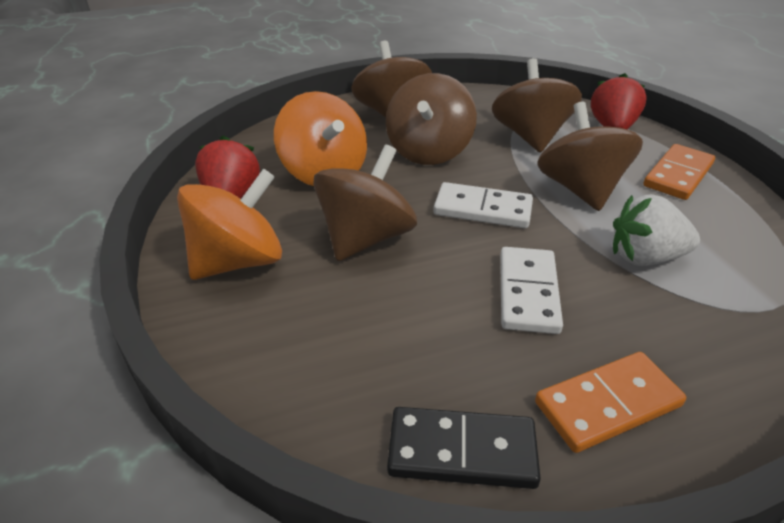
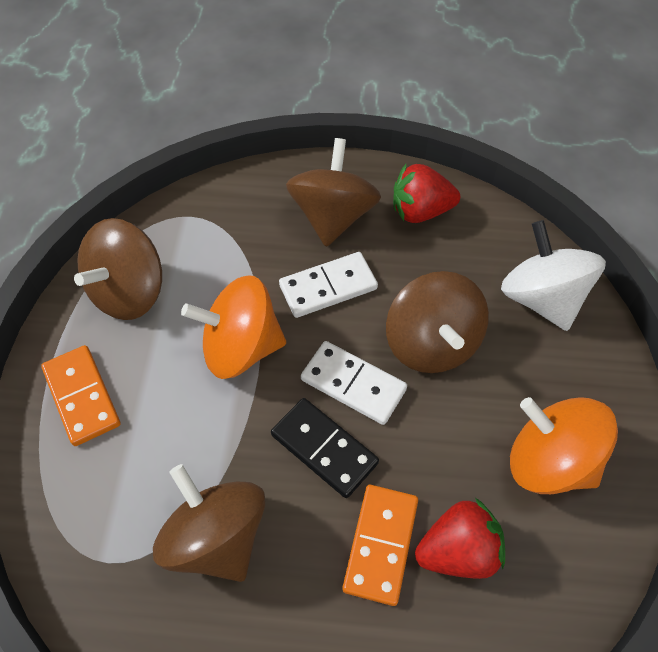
brown spinning top: [313,145,417,261] [351,41,432,118] [386,73,477,165] [492,58,582,153] [538,102,643,211] = 5 -> [74,218,162,320] [153,464,265,582] [286,138,381,247] [386,271,489,373] = 4
white spinning top: none = 0 -> [501,220,606,331] = 1
white strawberry: [613,194,700,266] = 1 -> none = 0

